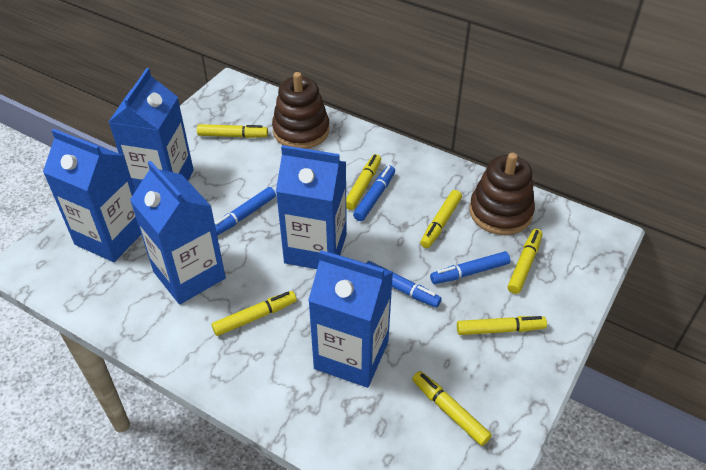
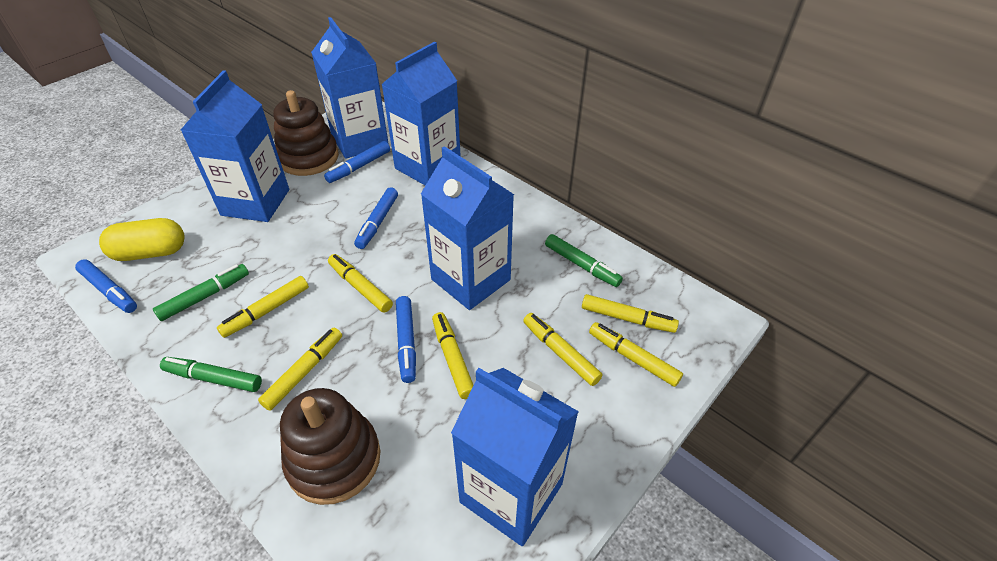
green marker: none = 0 -> [153,264,249,321] [160,357,262,392] [545,234,623,287] = 3
yellow capsule: none = 0 -> [99,218,185,261] = 1

